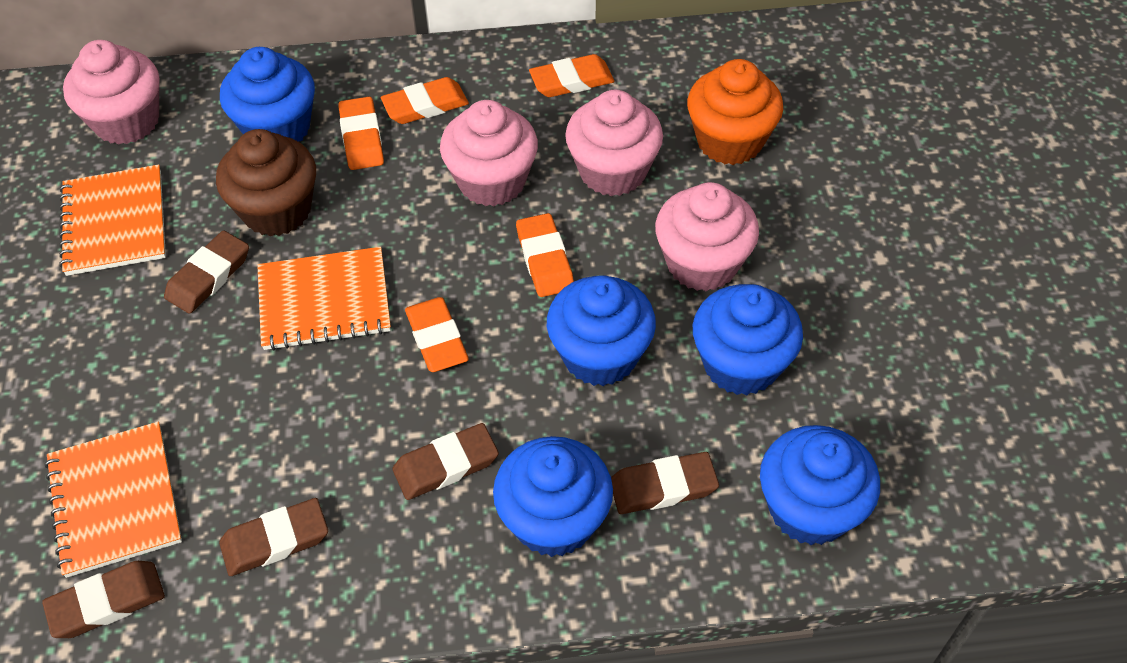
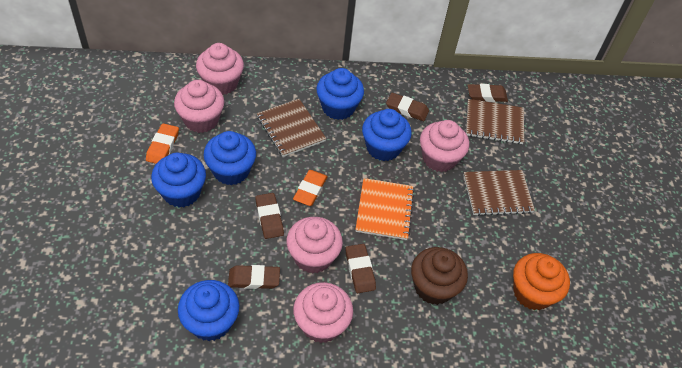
brown notebook: none = 0 -> [257,99,326,157] [464,170,535,216] [466,99,524,144] = 3
orange eraser: [338,97,384,170] [381,77,469,124] [405,297,469,372] [516,213,574,297] [529,54,614,97] = 5 -> [146,123,179,164] [293,170,328,206] = 2
orange notebook: [45,422,182,578] [60,165,166,276] [257,247,391,351] = 3 -> [355,178,414,240] = 1
pink cupcake: [63,40,159,145] [440,100,538,206] [565,90,663,196] [655,182,759,291] = 4 -> [174,80,224,133] [196,43,244,95] [286,217,343,274] [293,282,353,343] [420,120,469,172] = 5

